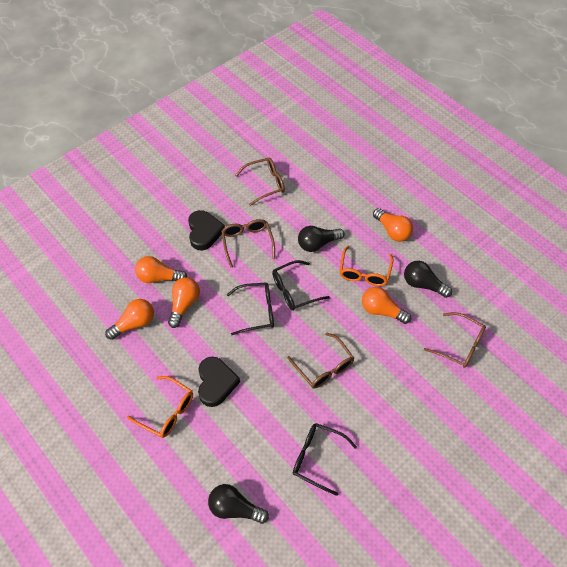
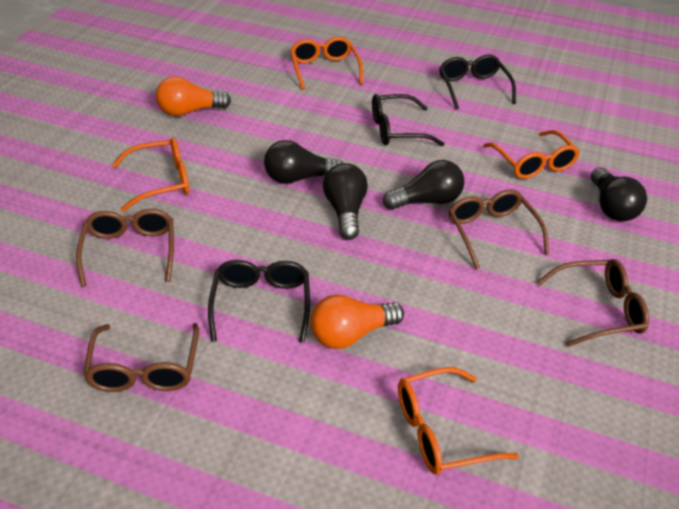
black heart: [188,210,225,250] [198,357,240,407] = 2 -> none = 0
black light bulb: [208,484,269,524] [298,226,345,252] [404,261,452,298] = 3 -> [264,140,343,184] [323,163,368,240] [383,160,464,210] [591,167,647,221] = 4
orange glasses: [127,376,193,438] [340,246,393,286] = 2 -> [112,138,189,212] [290,37,363,90] [398,367,519,475] [483,130,580,179] = 4
orange light bulb: [105,299,154,340] [135,256,187,283] [168,277,200,328] [362,287,411,324] [373,208,413,242] = 5 -> [156,76,231,116] [310,294,404,349] = 2

